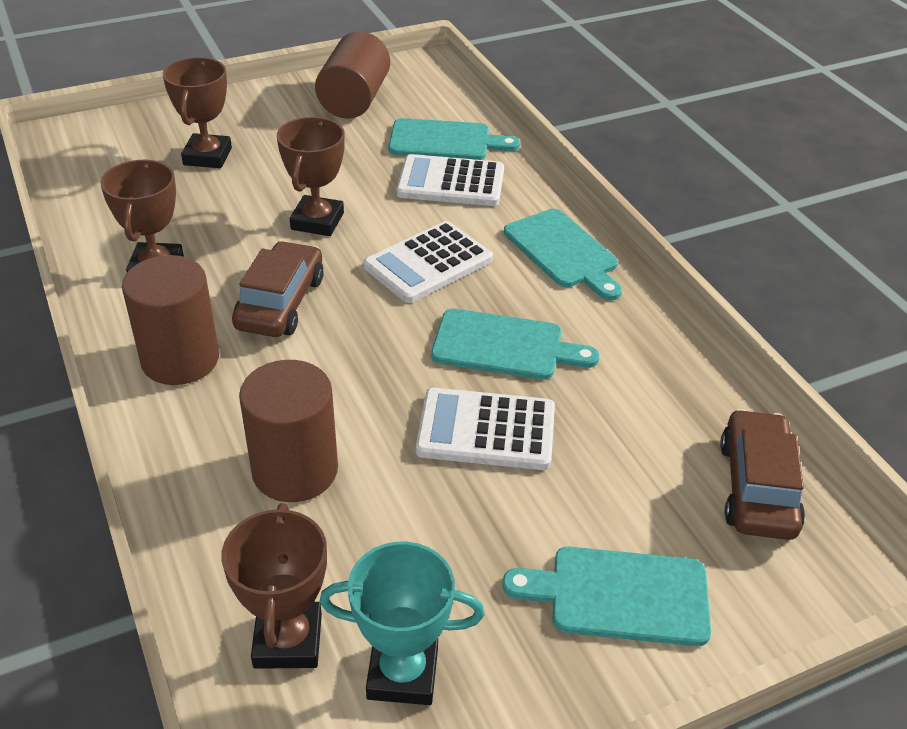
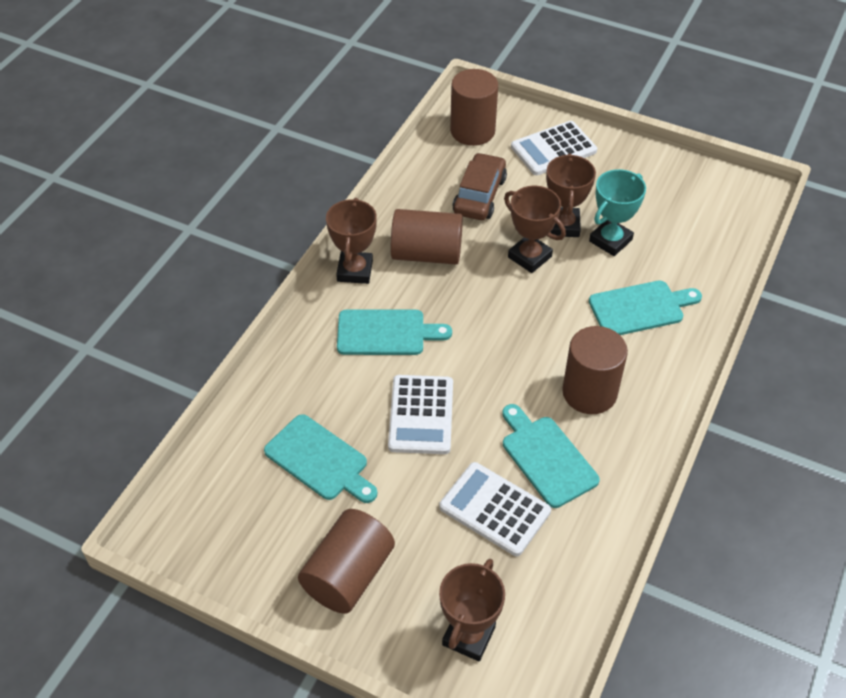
brown car: [232,241,324,337] [720,409,805,540] = 2 -> [452,153,507,220] = 1
brown cylinder: [122,255,219,385] [239,360,338,502] [315,31,390,119] = 3 -> [298,509,395,614] [391,209,463,265] [450,69,498,146] [562,326,628,414] = 4

